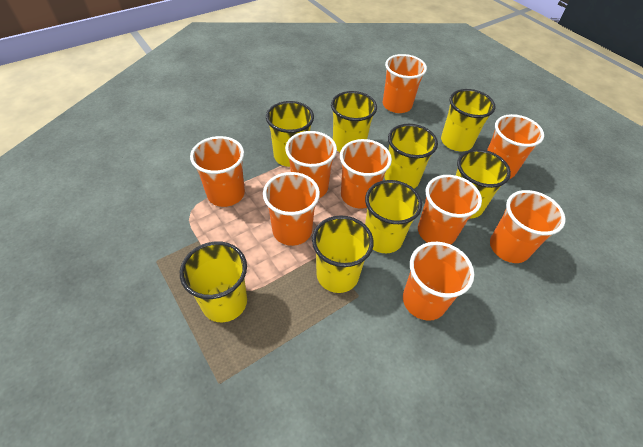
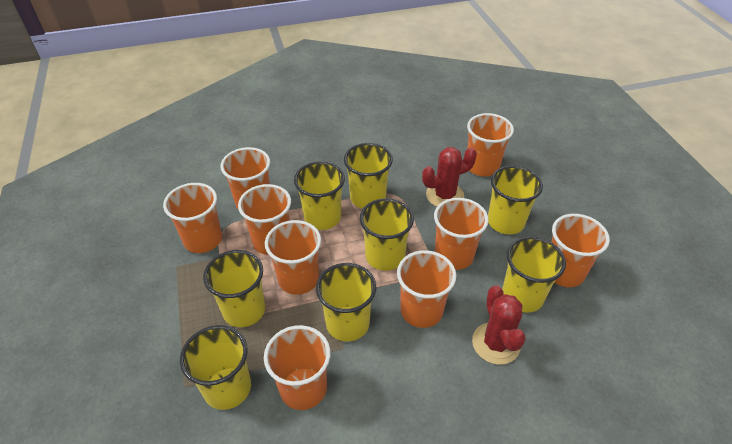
red cactus: none = 0 -> [422,147,477,207] [472,285,526,365] = 2

